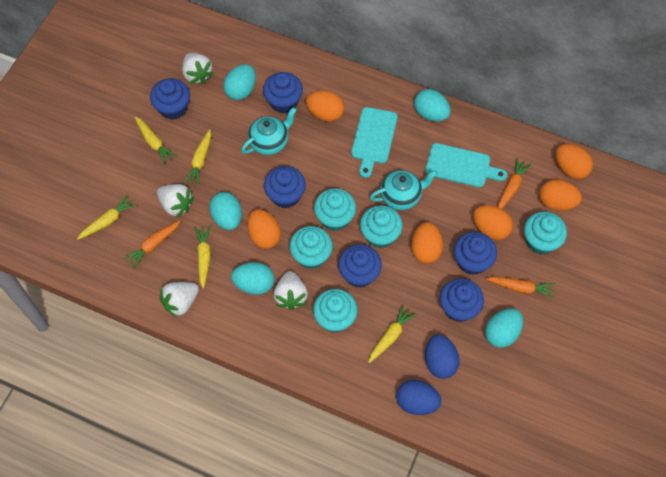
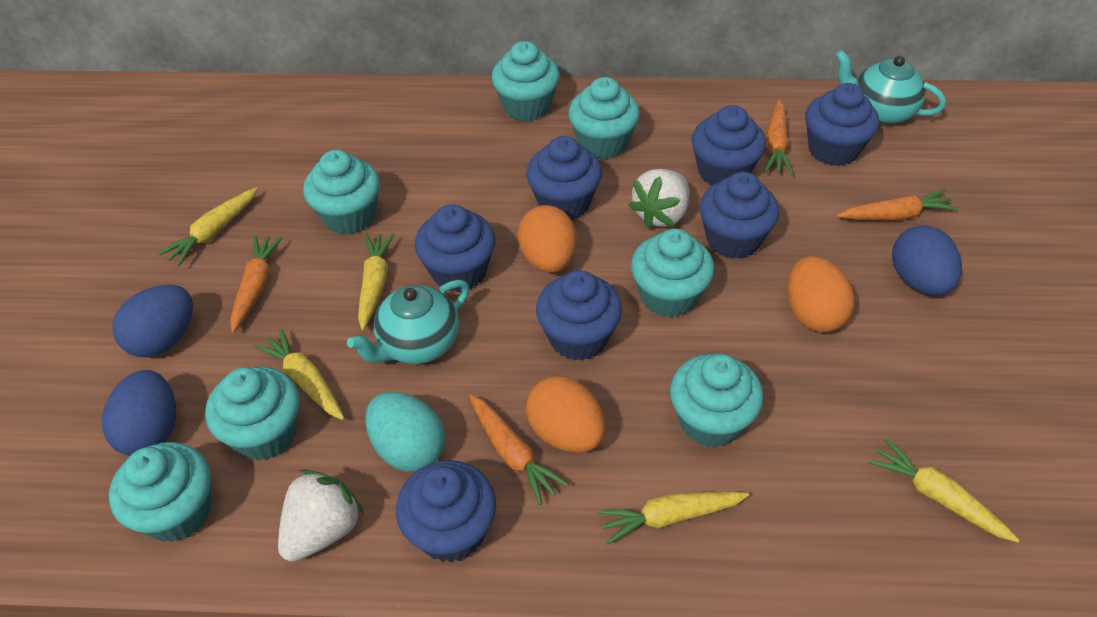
blue cupcake: [150,78,190,120] [263,72,303,113] [264,166,306,209] [338,244,382,288] [440,278,484,322] [454,232,497,275] = 6 -> [396,460,496,563] [415,204,495,292] [526,136,602,220] [536,270,622,361] [692,105,766,185] [700,172,779,259] [805,83,879,166] = 7
blue egg: [396,380,442,415] [425,334,459,379] = 2 -> [102,370,176,456] [113,285,193,357] [892,225,962,295] = 3
orange carrot: [124,220,181,268] [486,277,555,299] [498,158,532,209] = 3 -> [230,235,283,333] [469,394,569,505] [765,99,794,174] [837,189,958,220] = 4
orange egg: [247,209,281,249] [306,91,345,122] [411,222,443,264] [473,205,513,240] [539,179,582,211] [556,144,593,179] = 6 -> [518,205,577,273] [526,376,605,453] [787,256,855,333] = 3
turquoise cupcake: [289,226,333,269] [313,289,358,333] [314,188,356,231] [360,205,403,248] [524,212,567,254] = 5 -> [109,442,211,542] [205,366,299,460] [303,150,380,235] [491,41,560,121] [568,77,640,159] [631,229,714,318] [670,354,763,448] = 7
turquoise cutting board: [351,107,398,178] [425,143,507,187] = 2 -> none = 0
turquoise egg: [209,192,242,230] [223,64,256,100] [231,262,274,295] [414,89,451,122] [485,308,523,348] = 5 -> [365,392,445,472] = 1
white strawberry: [157,184,194,218] [160,282,199,318] [182,53,214,84] [274,271,308,310] = 4 -> [278,470,364,562] [628,169,689,229] = 2

